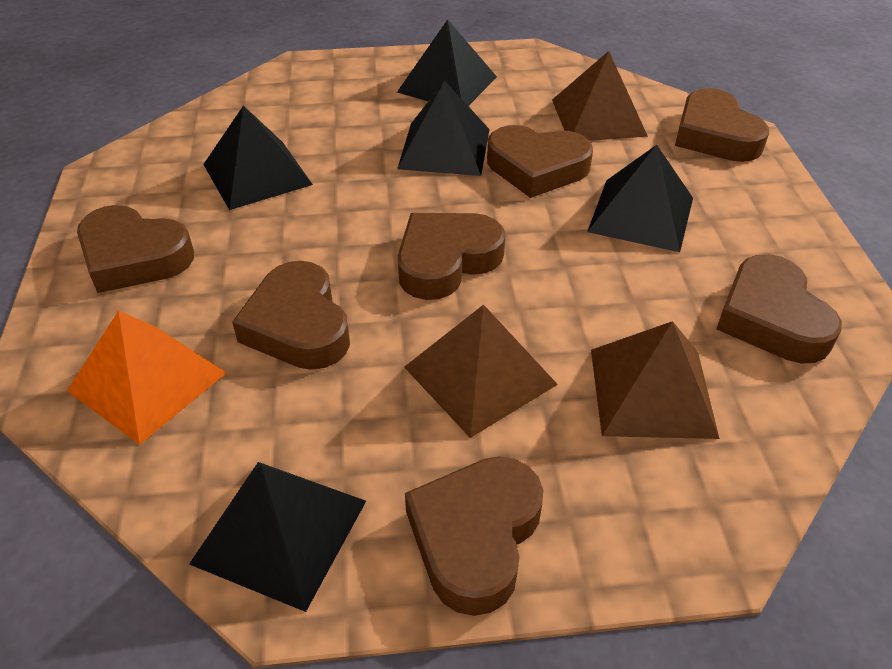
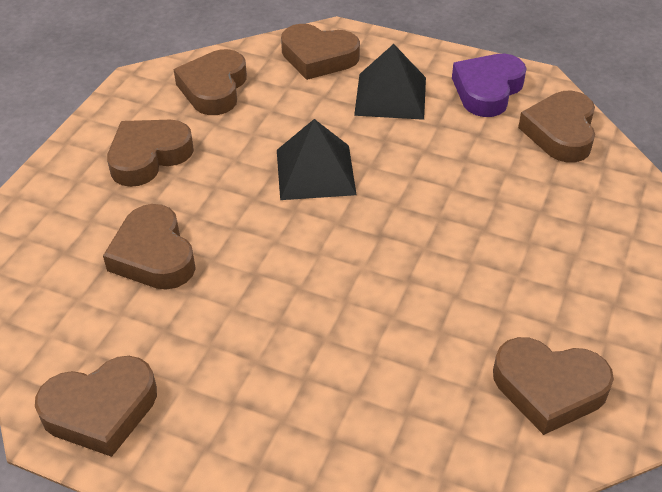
black pyramid: [189,462,366,612] [203,106,313,210] [397,19,497,106] [397,81,490,176] [587,145,693,252] = 5 -> [277,119,357,200] [354,44,426,120] = 2
brown pyramid: [404,304,558,438] [552,51,648,141] [591,321,720,439] = 3 -> none = 0
orange pyramid: [67,311,227,445] = 1 -> none = 0
purple heart: none = 0 -> [452,54,527,117] = 1

